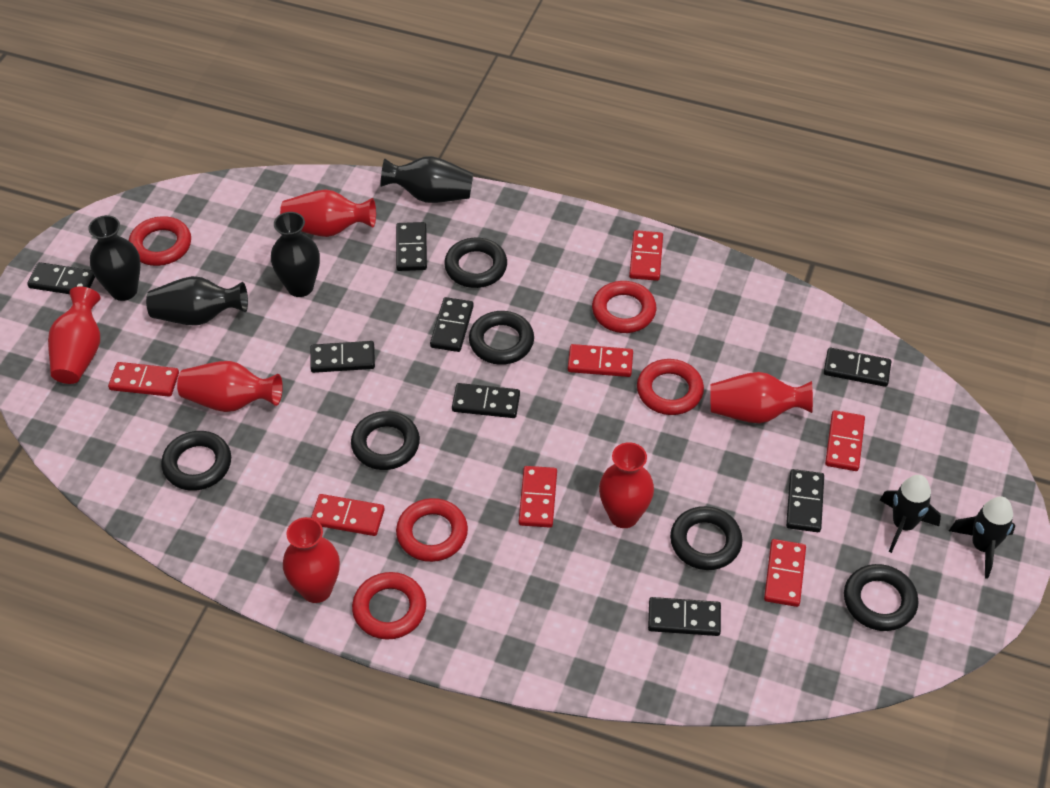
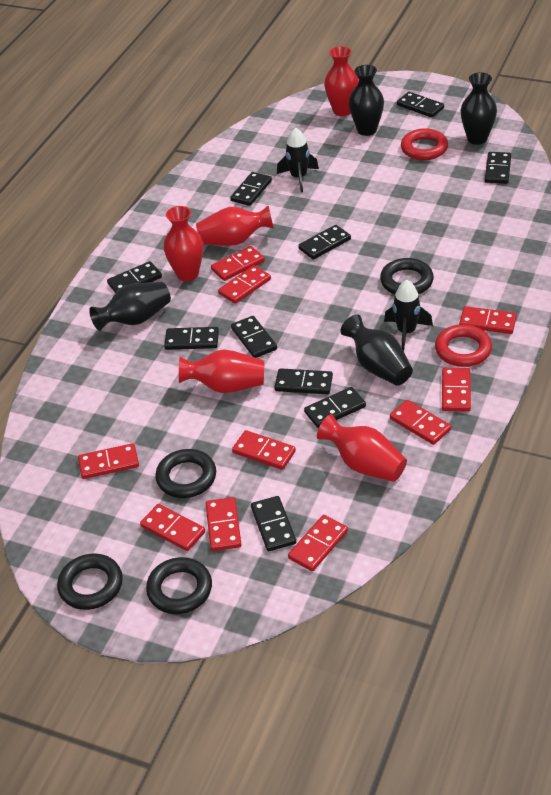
black domino: [27,262,95,294] [310,341,375,373] [396,222,427,271] [430,297,474,352] [452,383,520,418] [648,597,721,636] [786,469,824,532] [824,348,891,387] = 8 -> [107,261,162,293] [164,327,219,350] [230,172,272,206] [231,316,277,358] [251,496,296,551] [275,368,333,394] [298,225,351,260] [304,387,366,428] [397,92,444,118] [485,152,511,184] = 10
black ring: [161,431,231,491] [351,411,420,470] [444,238,507,288] [469,311,534,365] [670,506,742,570] [844,564,919,631] = 6 -> [57,553,123,610] [146,557,212,614] [155,449,216,498] [380,258,434,294] = 4
red domino: [108,362,179,397] [311,494,385,536] [519,466,557,528] [568,344,633,377] [629,230,663,281] [764,539,806,607] [825,410,865,471] = 7 -> [78,443,139,479] [140,504,205,551] [206,497,242,551] [211,246,265,281] [218,265,271,304] [232,430,296,470] [288,515,348,571] [390,400,451,445] [442,368,471,412] [459,306,517,334] = 10
red ring: [129,216,191,266] [352,572,426,639] [396,498,468,562] [592,281,656,333] [637,359,704,415] = 5 -> [401,128,448,160] [435,324,492,367] = 2
red vase: [48,286,101,384] [177,361,283,412] [280,189,376,237] [283,517,340,603] [599,442,654,528] [710,372,813,423] = 6 -> [164,206,203,282] [179,349,264,393] [196,206,274,246] [317,414,407,482] [324,46,359,116] = 5

